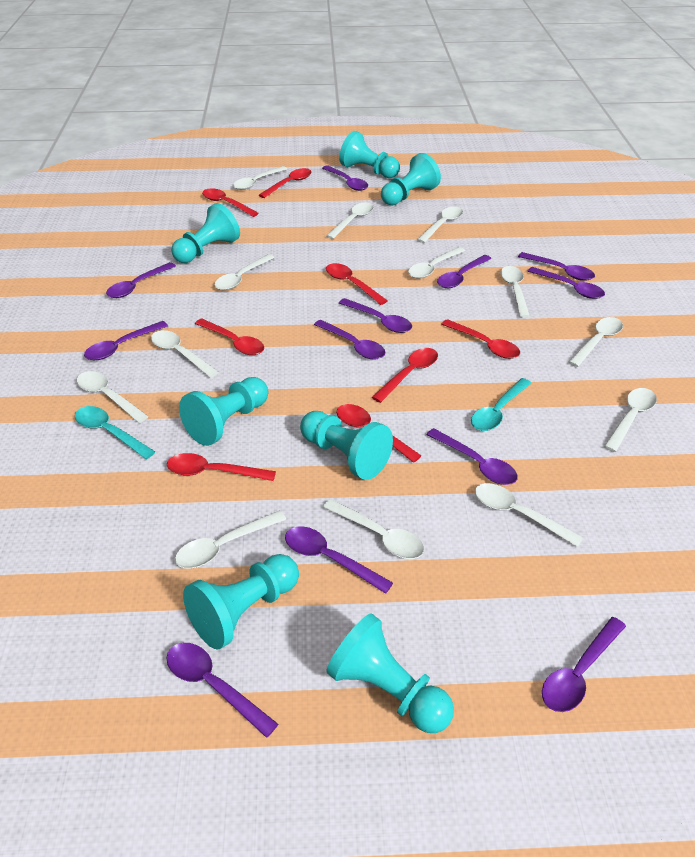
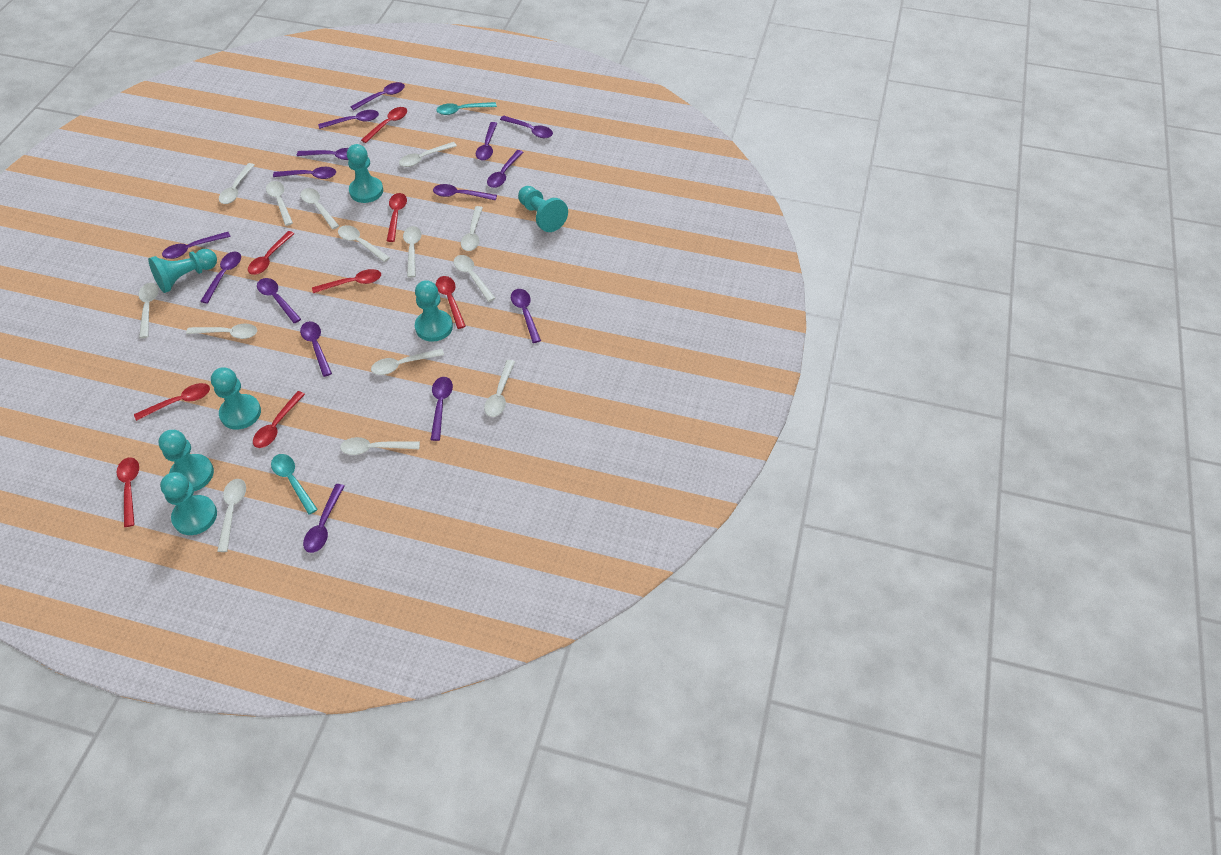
purple spoon: [84,321,168,360] [106,262,176,298] [166,643,278,738] [285,526,393,594] [314,320,385,360] [322,166,368,191] [339,298,412,333] [426,428,518,485] [437,255,492,288] [518,252,595,281] [528,267,605,299] [542,617,626,712] = 12 -> [162,232,231,259] [200,252,241,304] [257,278,301,323] [273,167,336,179] [297,148,348,160] [300,321,332,377] [303,484,344,553] [318,110,379,129] [350,82,405,110] [431,377,453,441] [433,184,497,201] [476,122,497,161] [487,150,523,188] [500,116,553,138] [511,289,541,343] = 15
white spoon: [77,371,148,423] [151,330,219,378] [175,510,286,568] [215,254,275,290] [233,166,287,190] [323,499,424,559] [326,203,374,239] [408,247,465,279] [417,207,463,243] [475,483,583,547] [500,266,530,318] [568,317,623,367] [604,388,657,452] = 13 -> [139,283,158,338] [186,324,257,339] [217,479,246,552] [219,163,254,204] [266,181,293,226] [300,188,339,229] [338,225,390,262] [340,437,420,455] [371,349,444,375] [399,142,457,167] [403,226,422,278] [454,255,495,302] [461,206,483,251] [484,360,515,417] = 14

